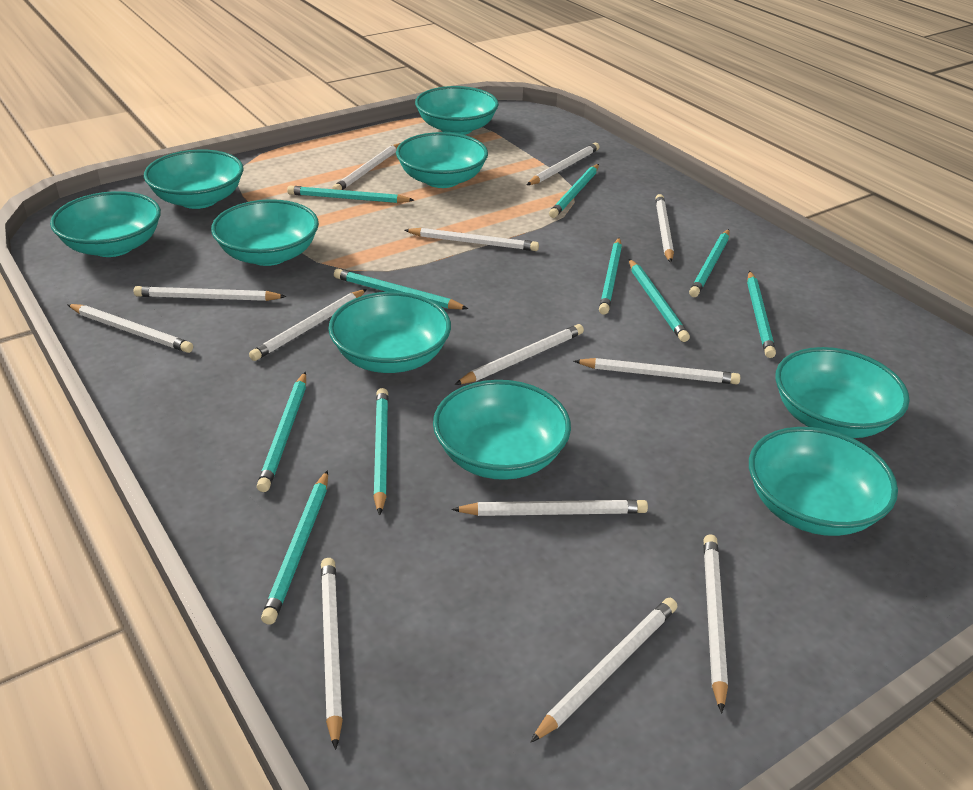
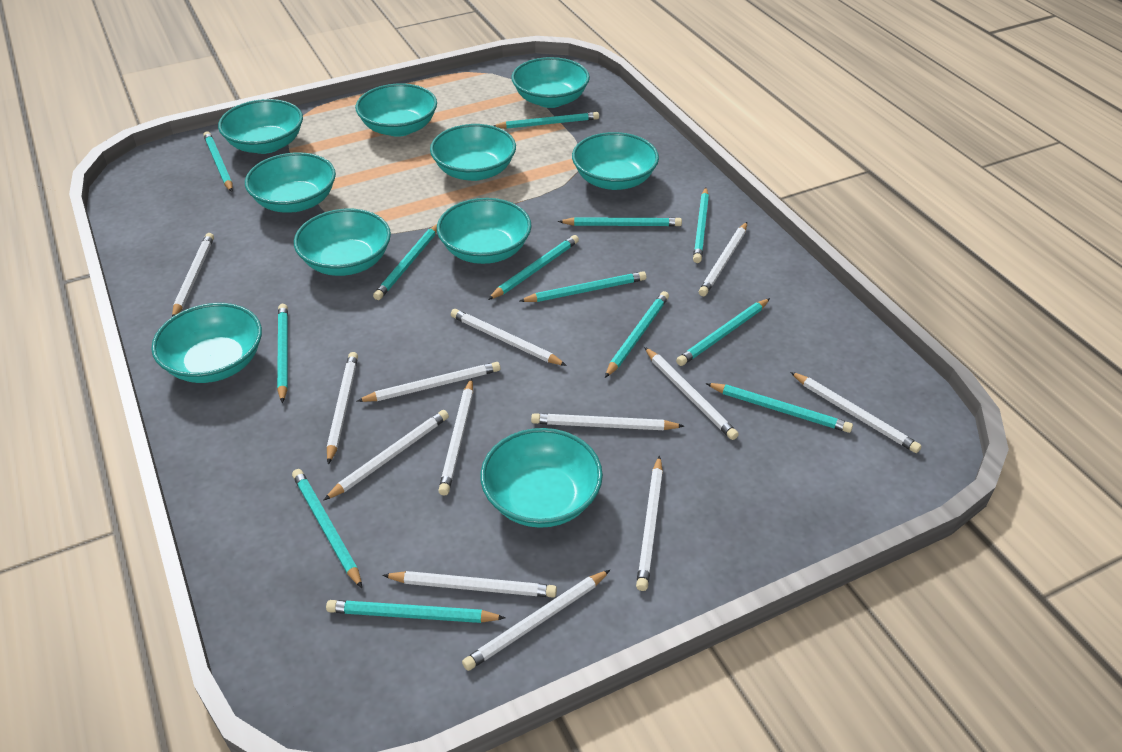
turquoise bowl: [50,191,161,257] [144,149,243,209] [211,199,319,266] [328,292,451,373] [396,132,488,188] [415,86,499,135] [433,380,571,480] [749,427,898,536] [775,347,910,438] = 9 -> [151,303,262,383] [218,99,303,154] [245,152,336,213] [294,209,391,276] [355,84,437,137] [430,124,516,181] [437,198,532,264] [480,428,603,528] [511,57,590,108] [572,132,659,190] = 10
turquoise pencil: [257,372,306,492] [261,470,328,625] [287,186,414,203] [334,269,468,310] [373,388,389,515] [549,164,599,218] [599,238,622,315] [629,259,690,342] [689,229,729,297] [747,271,776,358] = 10 -> [203,131,233,192] [277,304,288,403] [292,469,362,588] [326,600,505,623] [373,224,437,300] [488,235,579,300] [493,112,599,129] [519,271,646,302] [558,217,682,227] [605,291,669,378] [676,298,770,366] [693,188,709,263] [705,383,853,433] = 13

